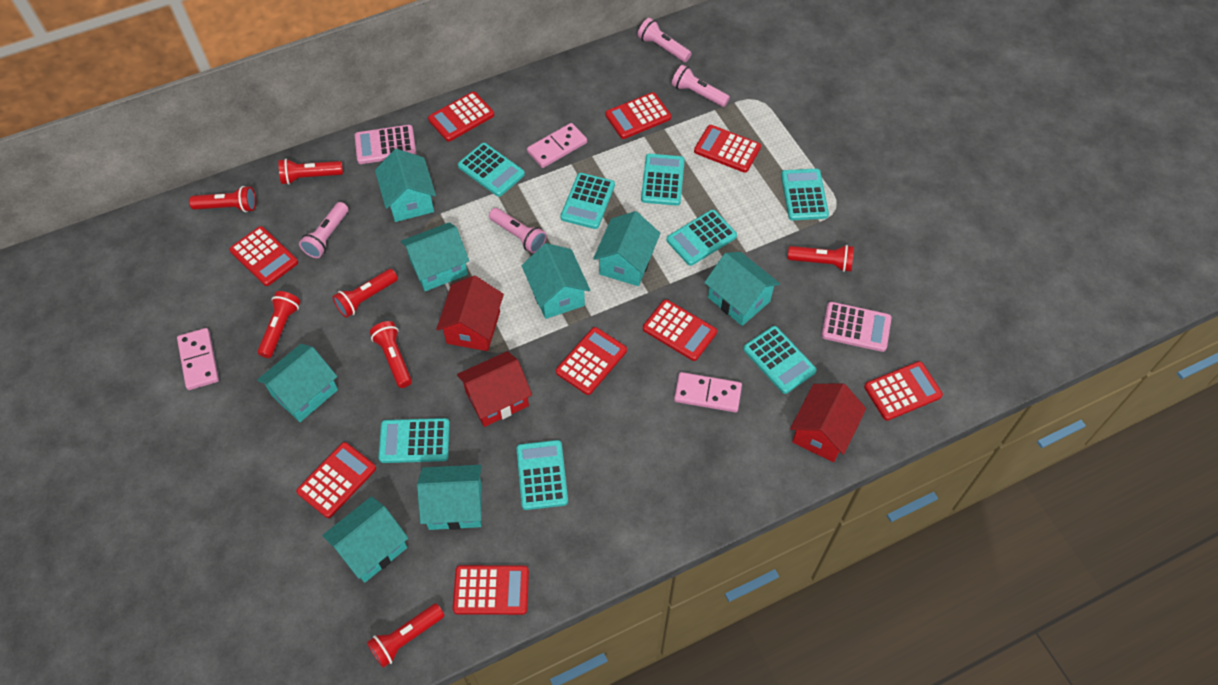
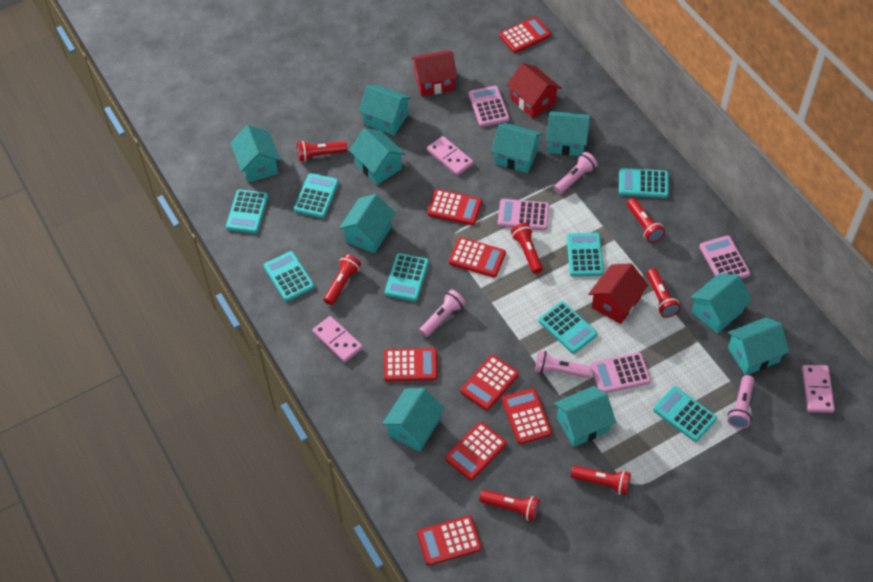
pink calculator: [354,125,416,164] [822,302,892,352] = 2 -> [469,86,509,127] [498,199,549,231] [591,352,651,393] [699,235,750,279] = 4
red calculator: [229,226,298,286] [296,442,376,518] [428,92,494,142] [453,565,529,615] [556,327,627,395] [605,92,671,139] [643,299,717,361] [694,125,761,173] [864,361,943,421] = 9 -> [384,348,437,382] [417,516,482,566] [427,189,482,225] [445,422,507,480] [449,237,506,277] [461,355,519,410] [500,17,551,53] [502,388,552,444] = 8
turquoise house: [257,344,338,422] [322,496,408,583] [375,149,436,222] [401,222,469,291] [417,465,482,530] [522,243,590,319] [593,211,660,286] [704,252,780,326] = 8 -> [230,125,280,183] [339,194,395,253] [349,128,405,185] [359,85,411,135] [382,388,445,452] [491,123,542,173] [546,111,590,156] [554,386,616,447] [690,273,752,334] [727,317,789,375] = 10

